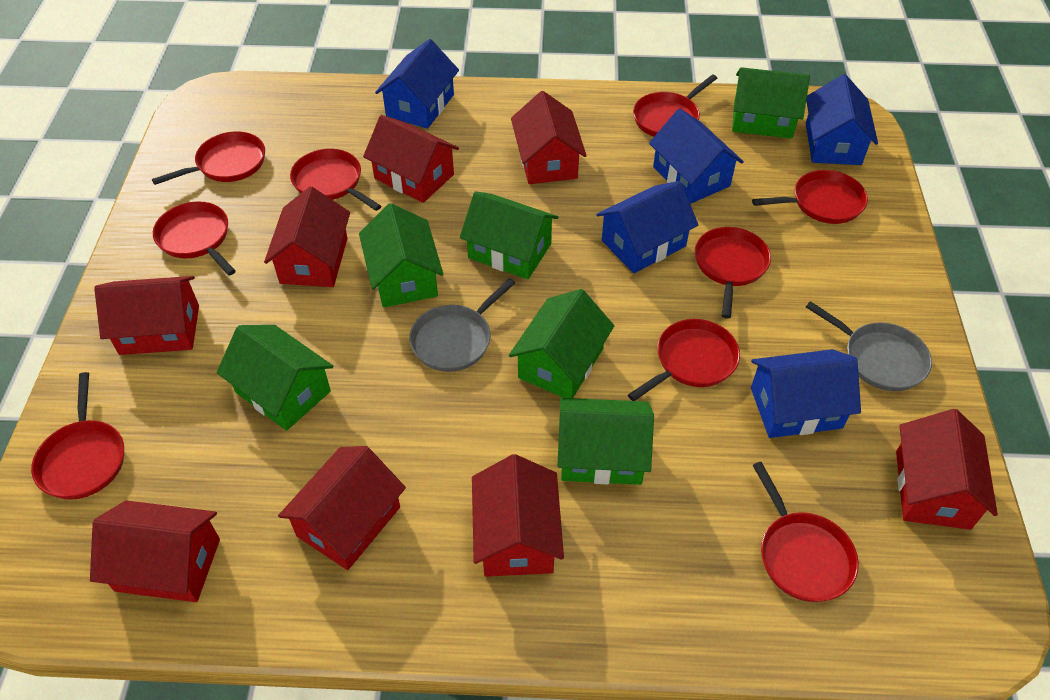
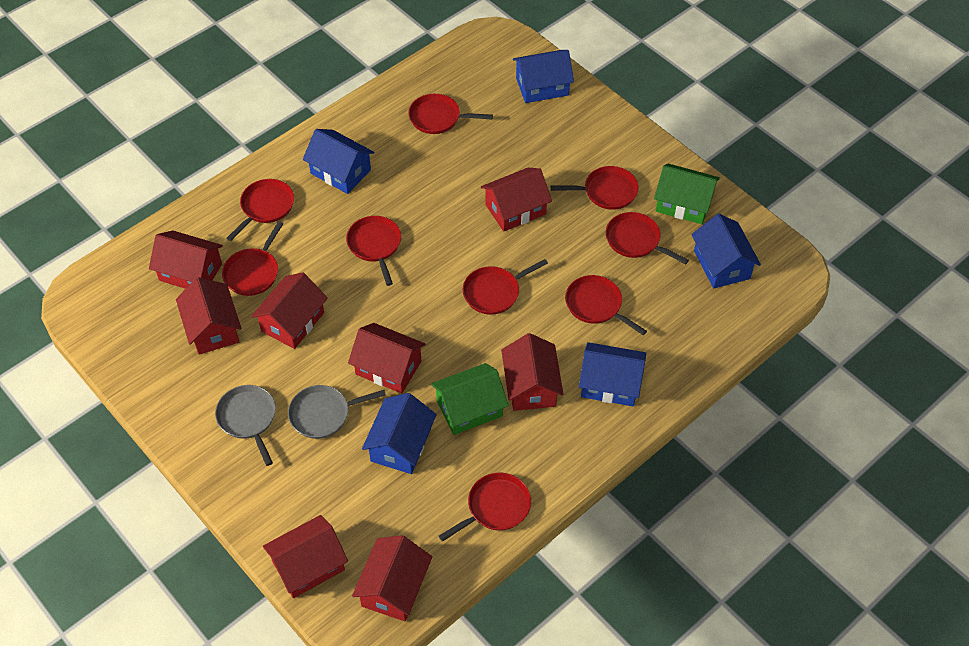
green house: [217,325,333,431] [359,203,443,308] [460,191,558,279] [509,289,614,398] [557,398,654,485] [732,67,810,139] = 6 -> [431,363,508,435] [654,163,720,224] = 2

